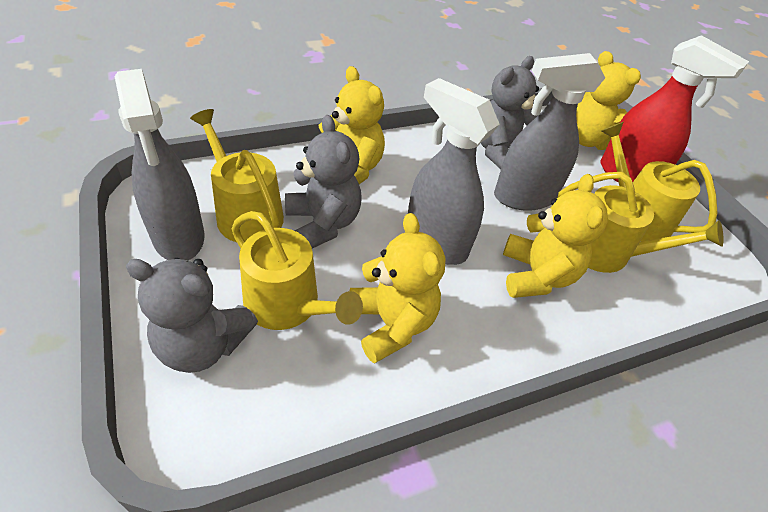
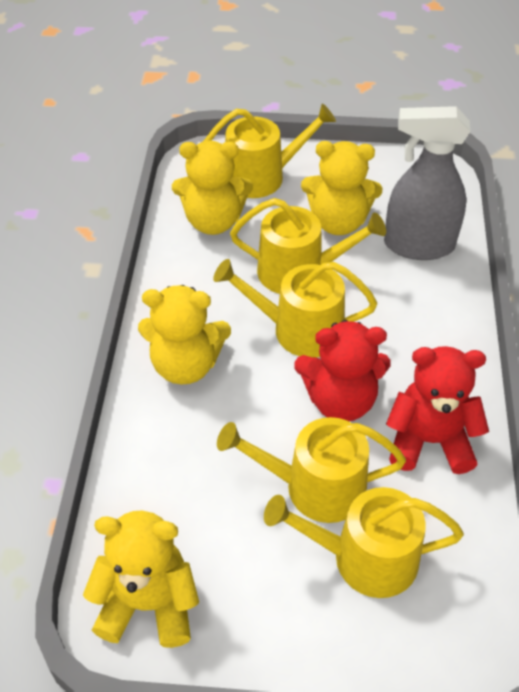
grey spray bottle: [115,69,205,260] [408,78,500,265] [494,53,605,211] = 3 -> [384,106,470,260] = 1
grey teddy bear: [126,258,258,373] [285,115,362,248] [481,56,539,169] = 3 -> none = 0
red spray bottle: [600,35,749,183] = 1 -> none = 0
red teddy bear: none = 0 -> [294,320,391,421] [386,346,489,474] = 2
yellow watering can: [190,109,284,242] [232,211,363,330] [558,172,724,273] [601,122,718,241] = 4 -> [203,104,336,198] [213,259,377,358] [217,417,406,523] [230,198,386,294] [264,487,464,598] = 5

